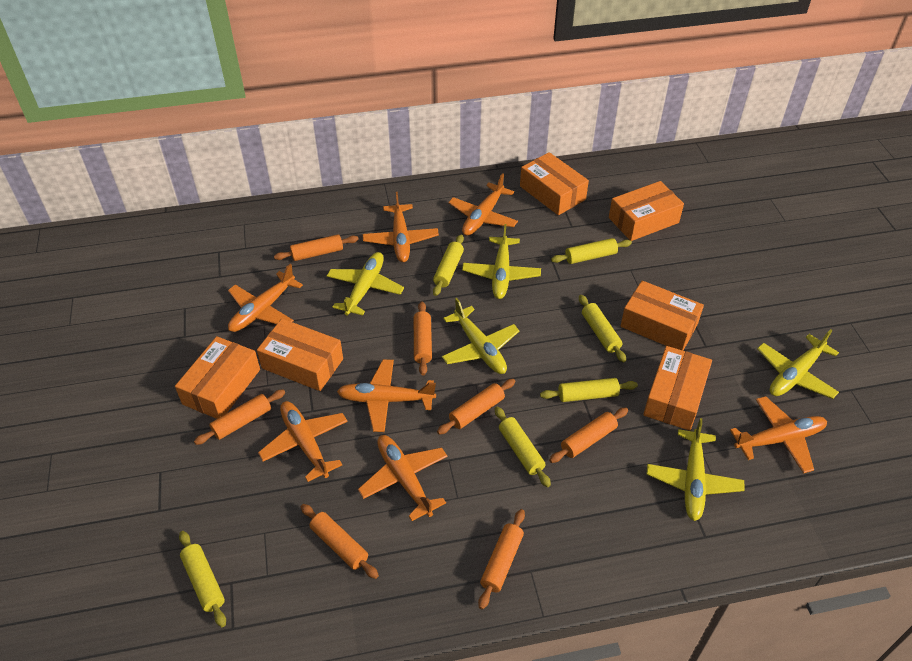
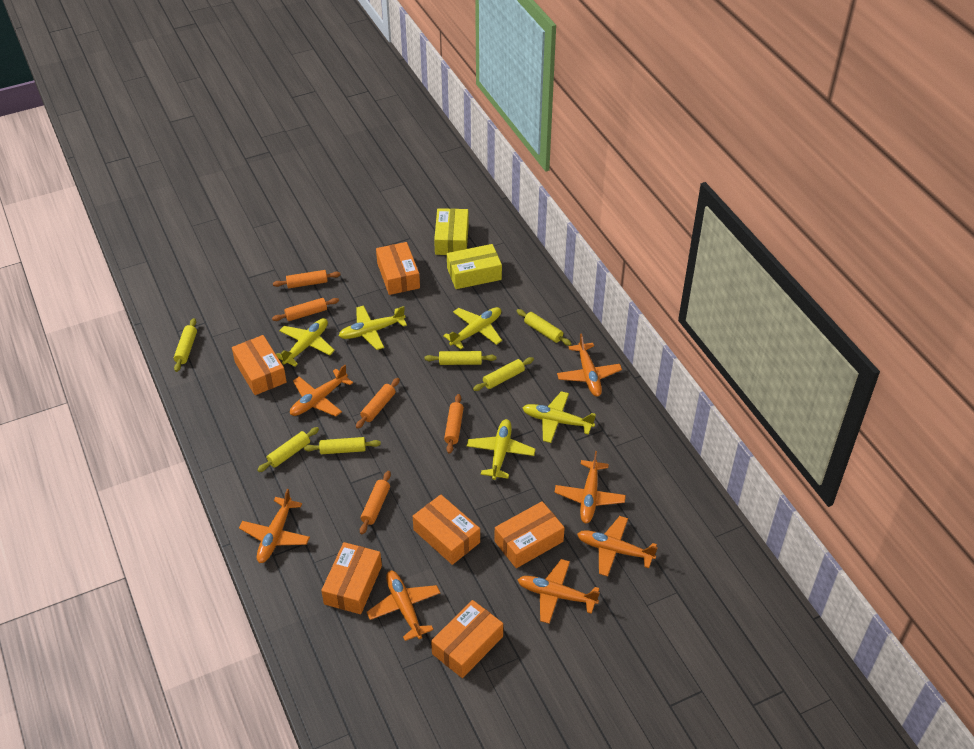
orange rolling pin: [194,389,285,445] [274,234,359,261] [301,504,379,579] [414,301,432,375] [437,379,516,435] [478,509,525,609] [549,408,628,463] = 7 -> [272,298,339,321] [273,270,341,288] [356,378,400,429] [360,471,391,534] [444,394,464,454] = 5
yellow box: none = 0 -> [434,208,469,255] [447,244,502,289] = 2

